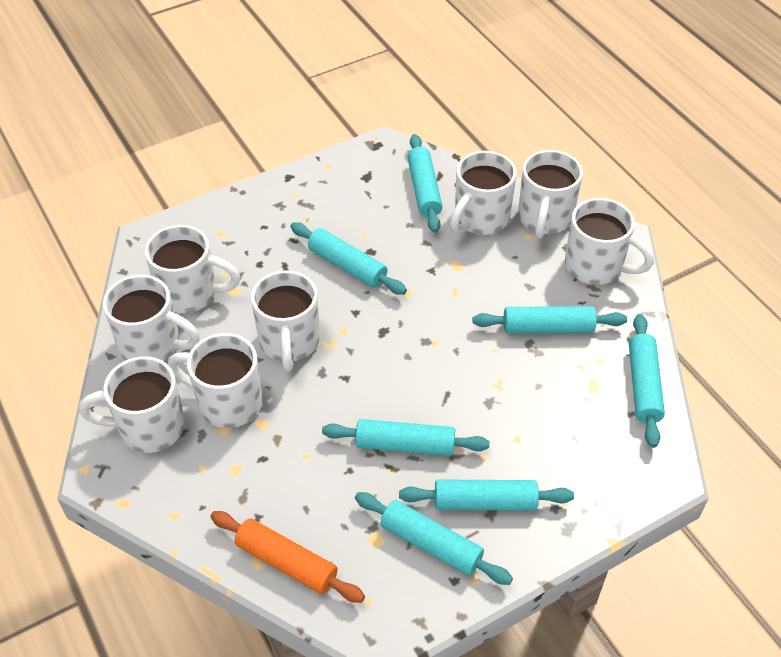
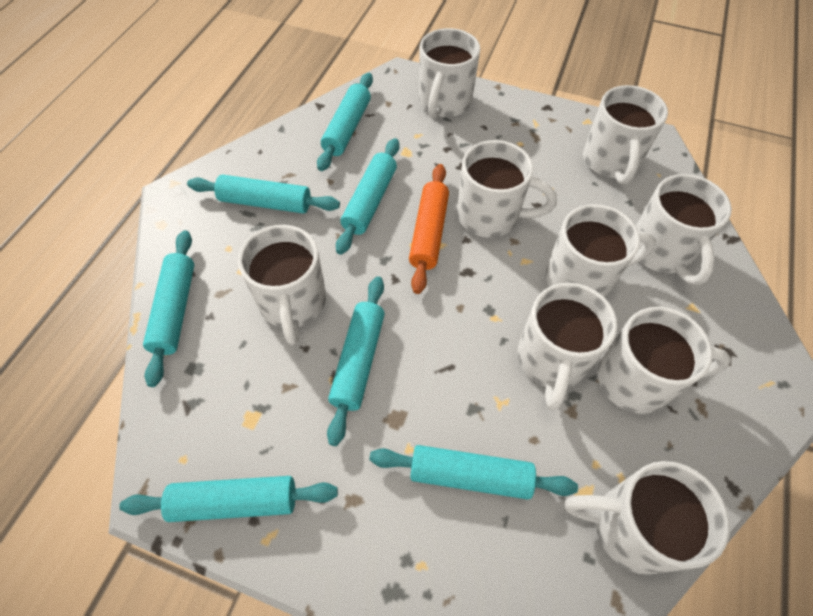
white mug: [79,356,185,453] [103,275,200,361] [145,225,241,313] [168,333,263,428] [251,270,320,371] [450,151,517,235] [518,150,583,238] [565,198,654,285] = 8 -> [238,225,326,345] [419,28,480,119] [457,140,557,238] [518,283,617,411] [546,204,656,298] [565,461,730,575] [583,85,668,184] [598,307,731,414] [636,174,732,286] = 9

